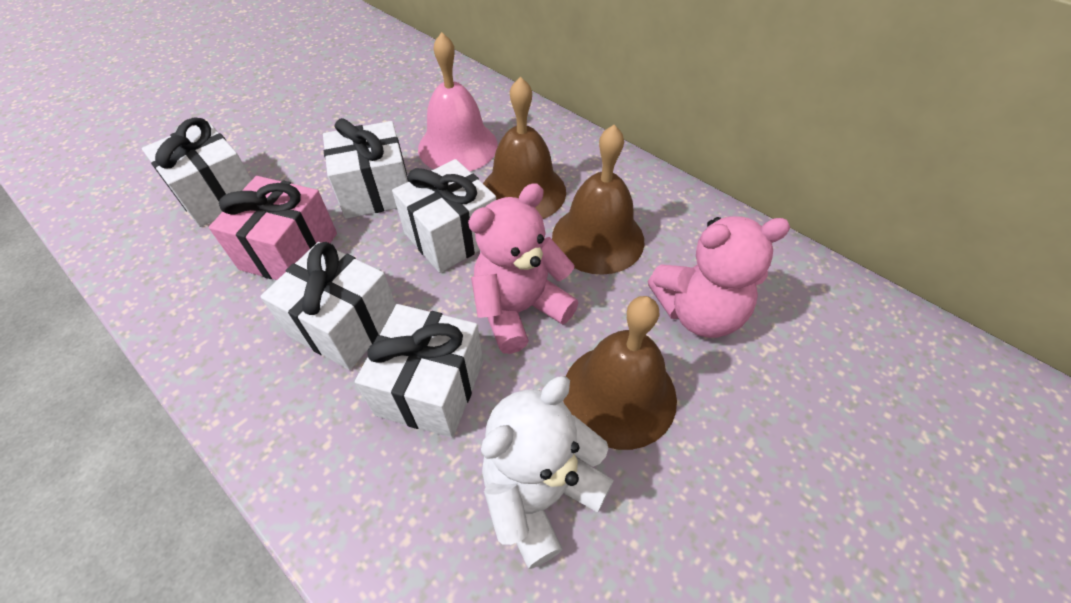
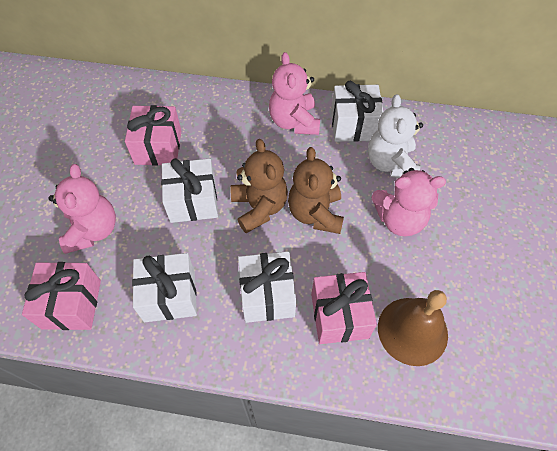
brown bell: [483,77,566,219] [552,125,644,275] [563,296,677,450] = 3 -> [378,290,448,366] = 1
brown teddy bear: none = 0 -> [231,139,288,233] [288,147,344,234] = 2
pink bell: [418,32,498,171] = 1 -> none = 0
pink gift: [209,176,337,280] = 1 -> [22,262,101,330] [125,105,181,166] [311,272,377,344] = 3
pink teddy bear: [468,183,578,354] [648,216,790,338] = 2 -> [49,164,116,254] [269,52,320,135] [371,168,446,236] = 3
white gift: [142,117,252,227] [260,242,396,370] [323,118,409,219] [355,304,483,438] [392,159,496,273] = 5 -> [132,253,197,322] [161,158,218,223] [238,251,296,323] [331,81,383,142] = 4

